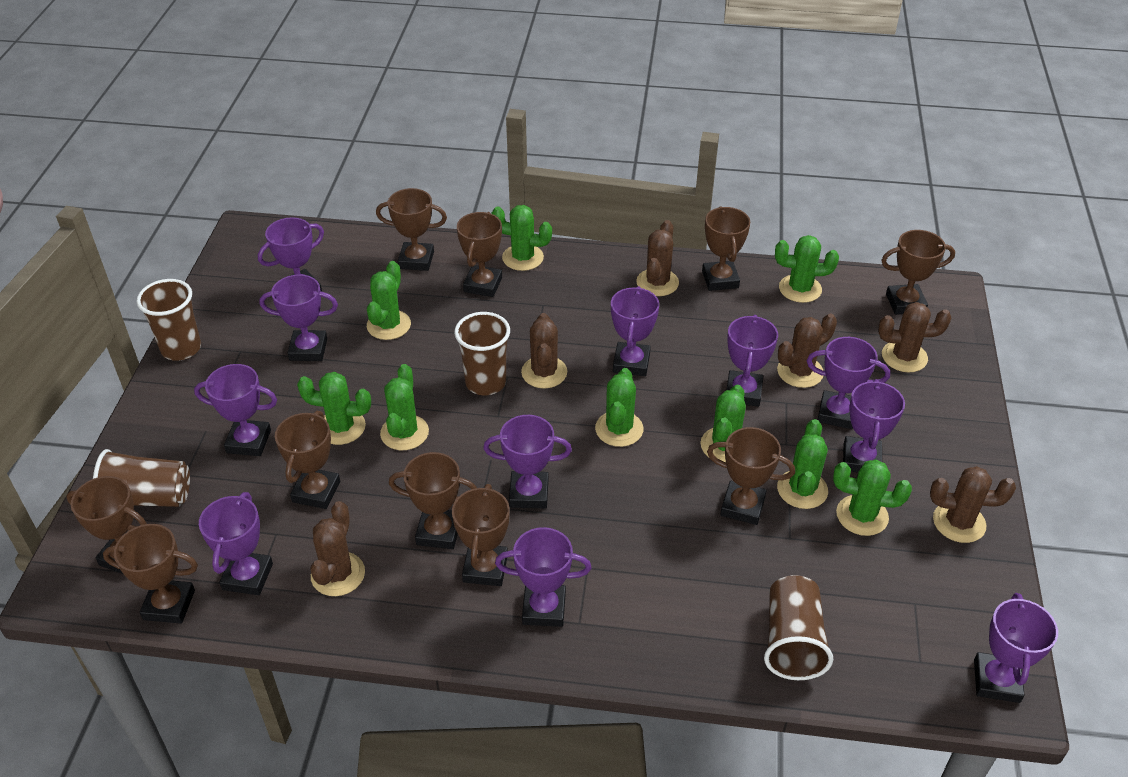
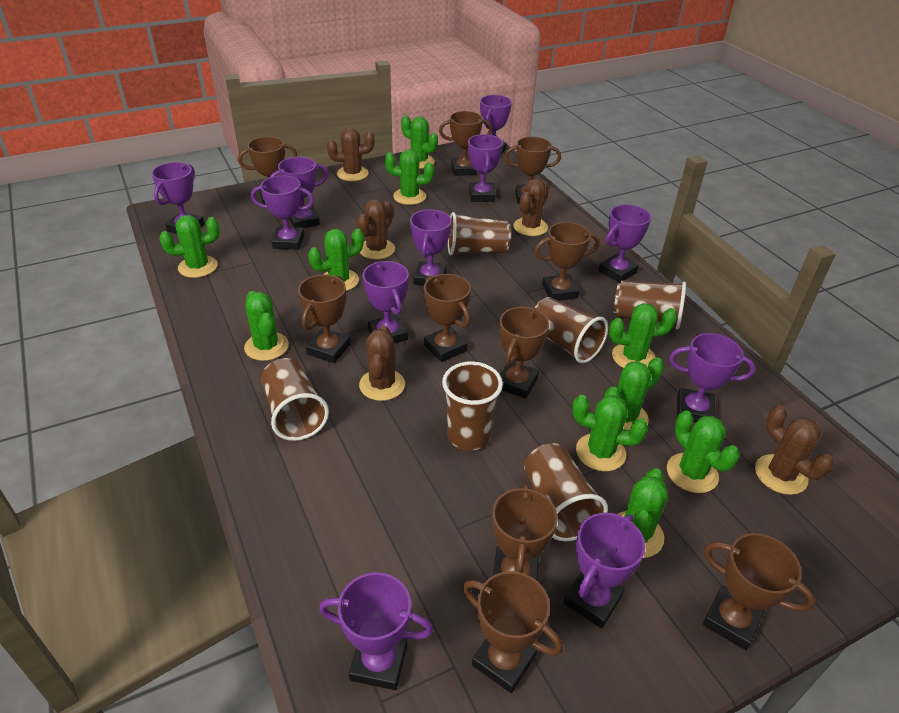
brown cactus: [311,501,365,596] [521,313,567,389] [636,220,679,296] [777,314,837,388] [878,302,951,372] [930,466,1016,543] = 6 -> [327,128,374,181] [357,199,395,260] [359,325,405,401] [513,178,549,236] [755,405,834,495] = 5
brown cup: [93,449,190,507] [137,279,201,361] [454,312,510,395] [764,575,833,680] = 4 -> [261,358,329,441] [442,361,503,451] [448,212,511,255] [524,443,608,541] [533,297,608,363] [614,280,686,329] = 6
green cactus: [297,372,371,445] [367,261,411,340] [380,364,429,450] [491,205,552,271] [595,368,643,447] [701,385,746,462] [775,235,839,303] [777,419,828,509] [833,460,912,536] = 9 -> [160,215,220,278] [244,291,289,361] [308,229,364,291] [385,149,434,205] [401,115,438,169] [572,395,648,471] [604,357,664,430] [609,303,677,368] [617,468,668,558] [667,411,740,493] = 10

